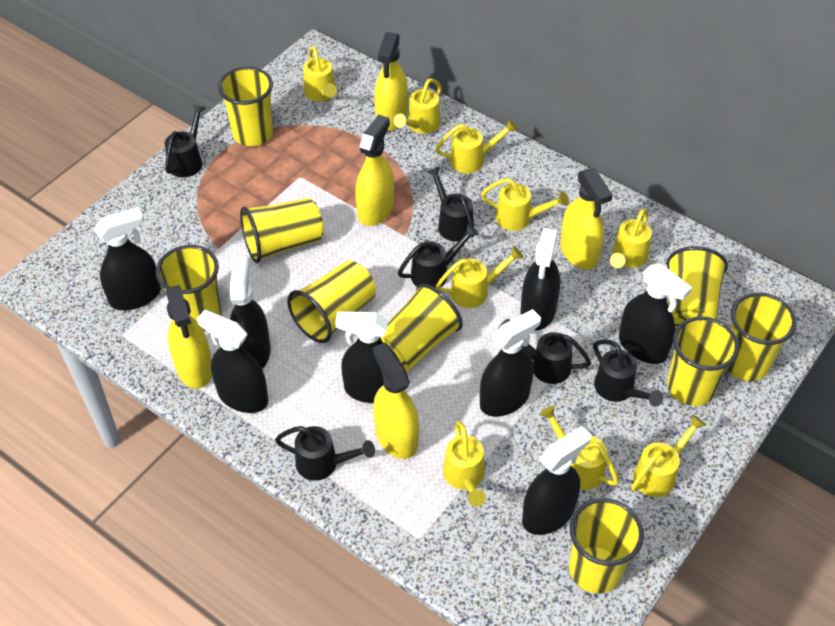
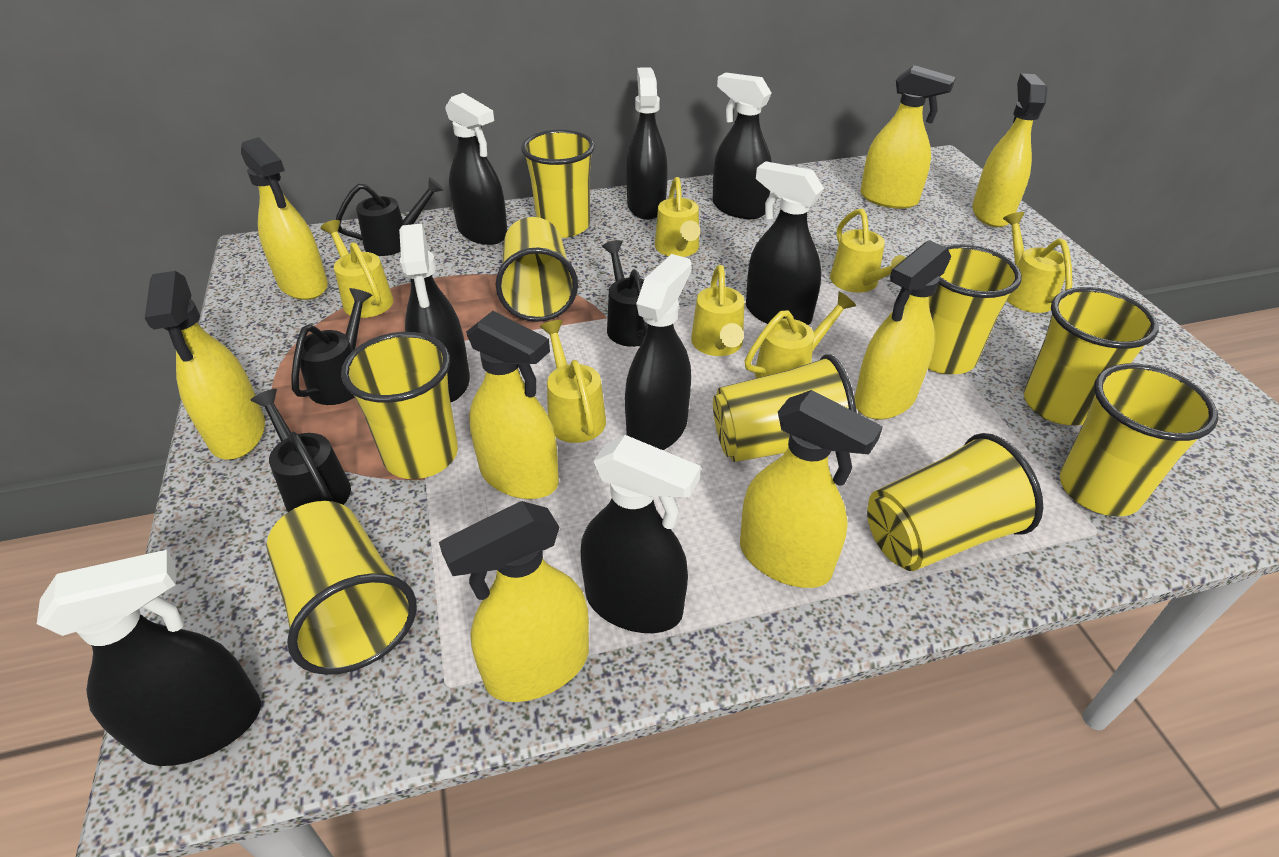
black watering can: [165,104,205,177] [275,426,375,481] [398,224,479,288] [426,166,474,242] [498,319,591,384] [593,340,663,407] = 6 -> [250,389,351,512] [291,288,372,405] [336,177,444,256] [602,240,648,347] = 4
yellow spray bottle: [166,285,212,389] [355,114,394,226] [373,342,419,459] [374,32,408,131] [560,168,613,270] = 5 -> [145,271,265,460] [241,137,328,300] [439,501,589,702] [466,311,559,499] [740,390,883,588] [854,240,951,420] [860,65,956,209] [972,73,1047,227] = 8
yellow watering can: [303,46,337,101] [393,78,442,134] [435,119,518,173] [436,246,524,308] [443,421,486,507] [481,178,569,231] [539,405,619,490] [610,209,652,268] [631,415,706,497] = 9 -> [321,220,394,318] [540,320,606,443] [655,177,700,257] [691,265,744,356] [745,291,856,378] [830,209,906,293] [1003,212,1072,313] = 7

